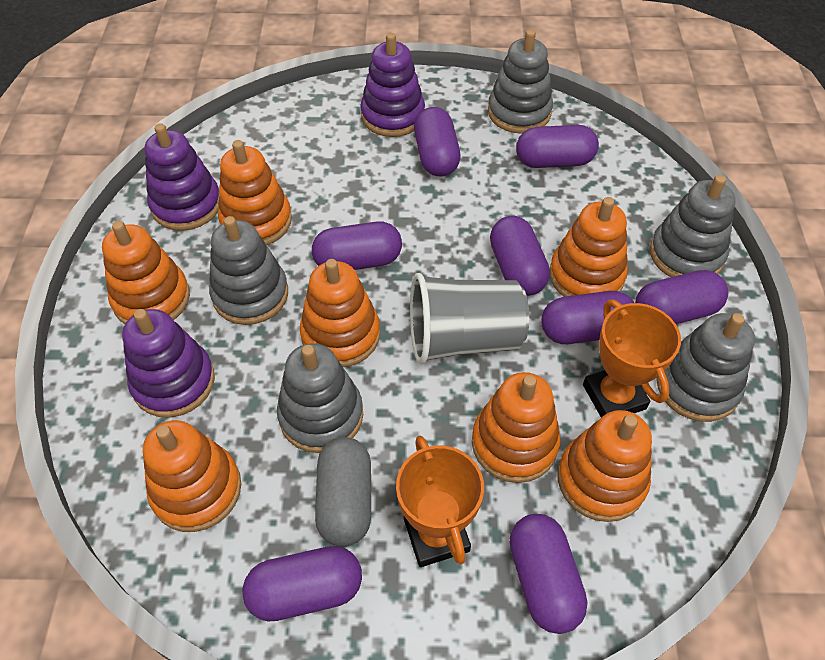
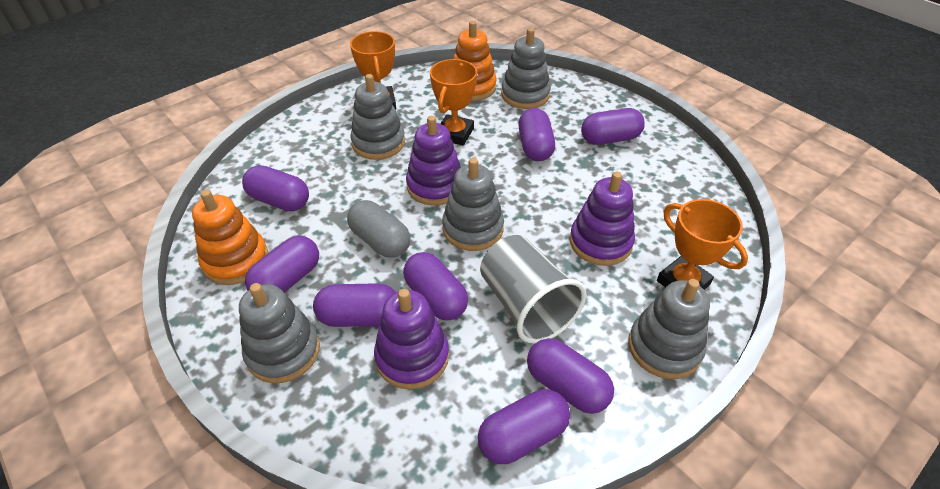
orange stacking toy: [102,221,190,324] [143,420,241,532] [218,140,292,245] [300,259,380,367] [472,372,561,483] [550,197,628,297] [557,410,652,522] = 7 -> [192,190,268,285] [453,21,497,101] = 2
orange trophy: [396,436,484,567] [583,299,681,417] = 2 -> [350,31,396,110] [430,59,477,146] [657,199,748,290] = 3

